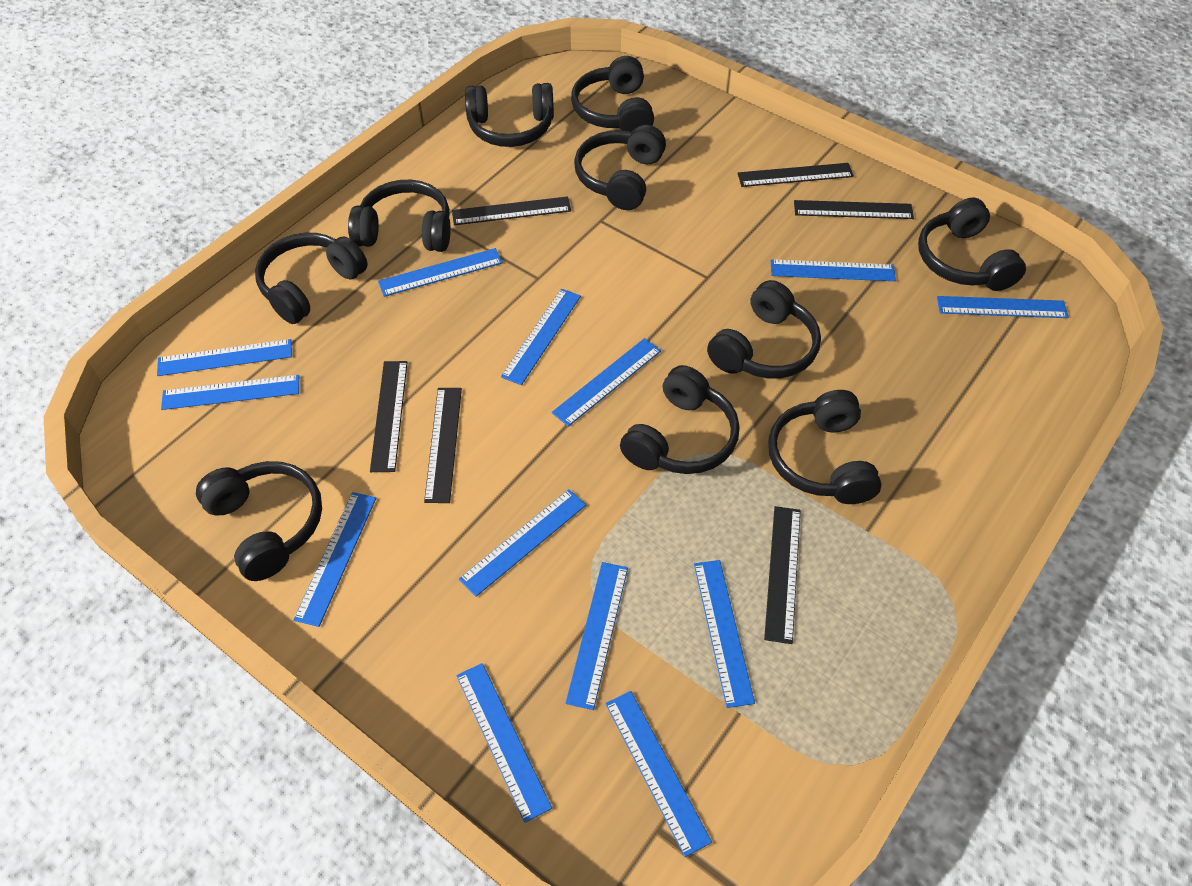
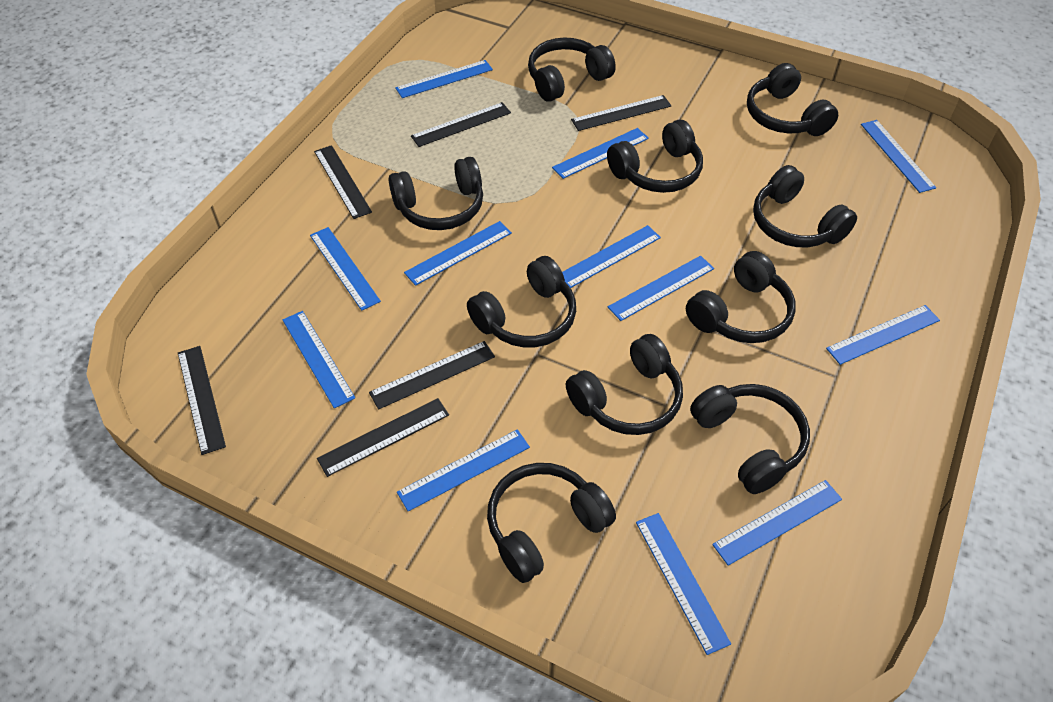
blue ruler: [157,339,292,376] [161,375,299,410] [294,492,376,627] [378,248,503,297] [456,663,552,823] [459,489,586,597] [501,289,581,385] [552,338,661,427] [566,562,628,710] [605,691,712,857] [694,560,755,708] [771,259,896,281] [937,296,1068,318] = 13 -> [283,311,355,408] [310,227,381,311] [395,60,493,98] [397,429,530,511] [404,221,512,286] [552,128,649,179] [562,225,661,288] [608,256,714,321] [636,513,731,655] [712,480,842,566] [826,305,940,365] [861,120,936,193] = 12

